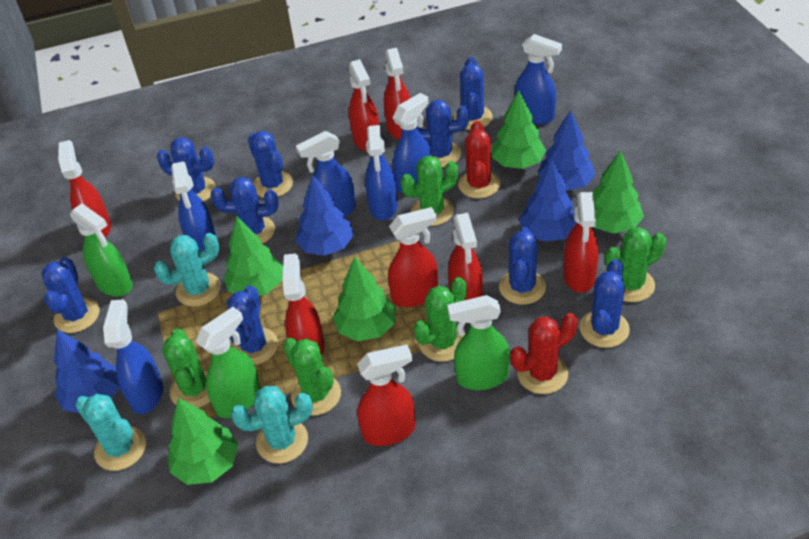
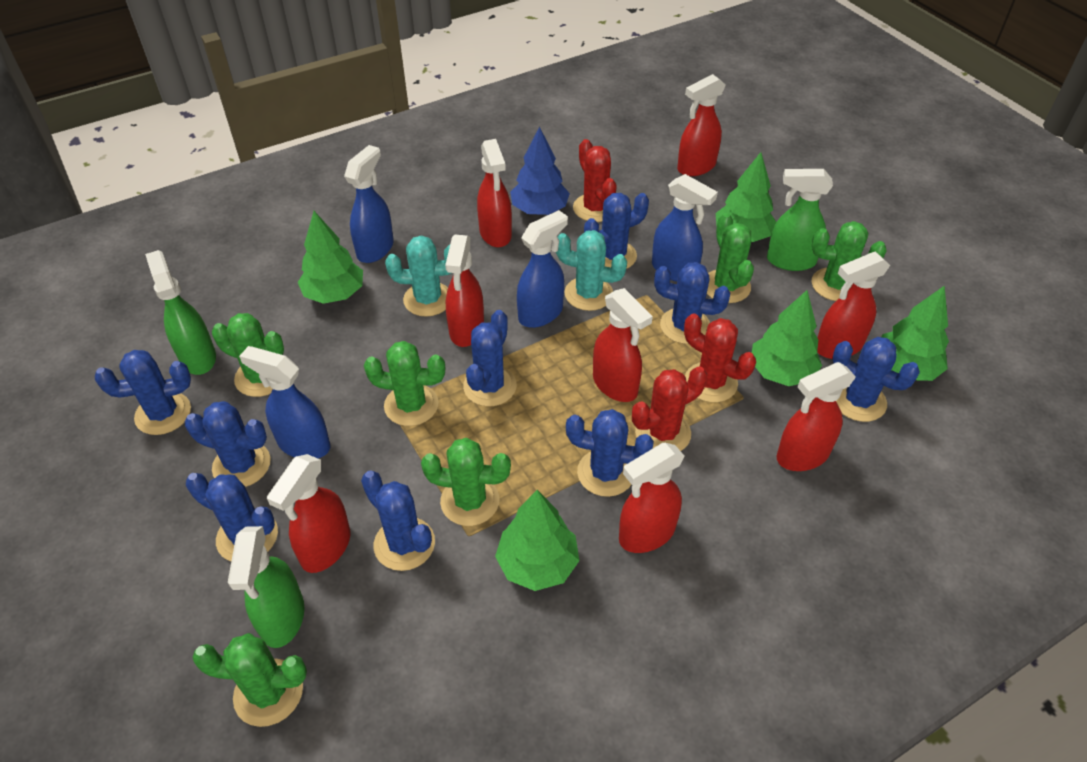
blue spray bottle: [103,299,163,414] [171,161,216,251] [296,131,356,218] [365,125,398,221] [392,93,431,193] [515,34,562,124] = 6 -> [239,346,331,458] [344,145,394,263] [517,210,568,328] [652,174,718,282] = 4
blue tree: [54,329,120,413] [295,175,354,256] [519,160,577,242] [538,110,595,191] = 4 -> [510,127,570,215] = 1
green cactus: [162,328,210,408] [283,338,341,416] [401,156,458,226] [414,277,467,362] [605,227,666,302] = 5 -> [192,633,307,727] [212,313,284,397] [364,341,445,426] [421,438,511,526] [707,213,754,303] [812,221,887,301] = 6
red cactus: [458,121,500,199] [510,313,578,394] = 2 -> [573,139,617,222] [632,367,707,451] [684,313,756,403] = 3
turquoise cactus: [75,394,146,471] [154,233,221,307] [231,386,313,463] = 3 -> [385,236,451,317] [556,230,627,311] = 2

